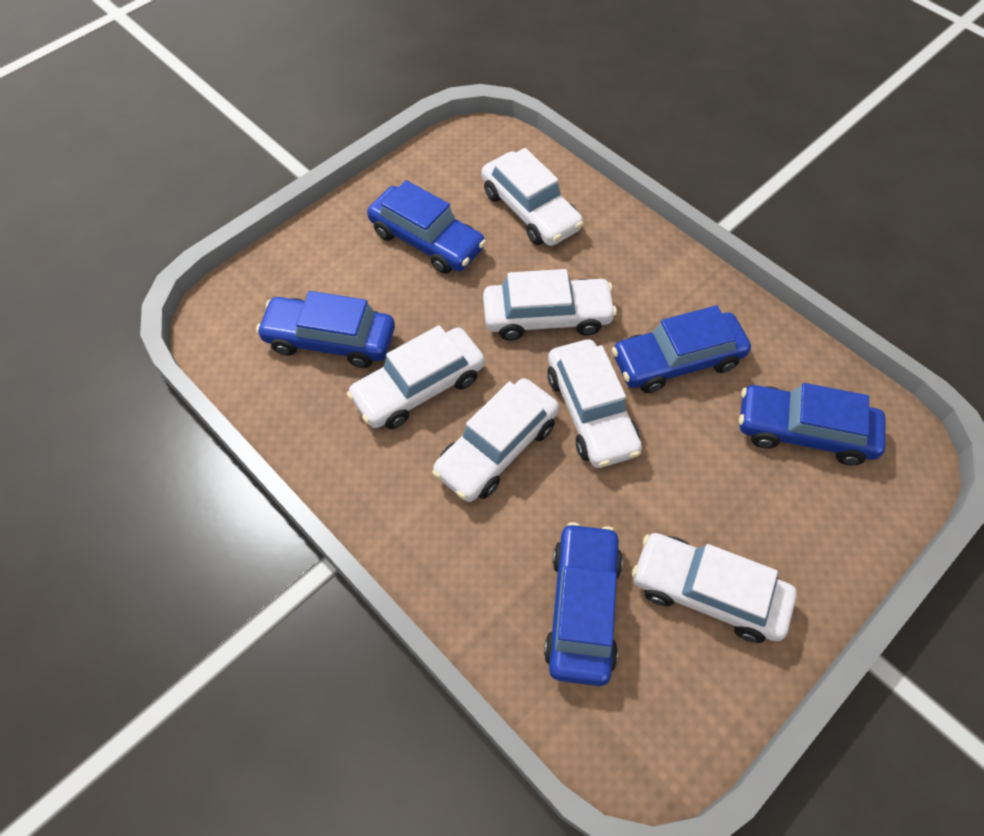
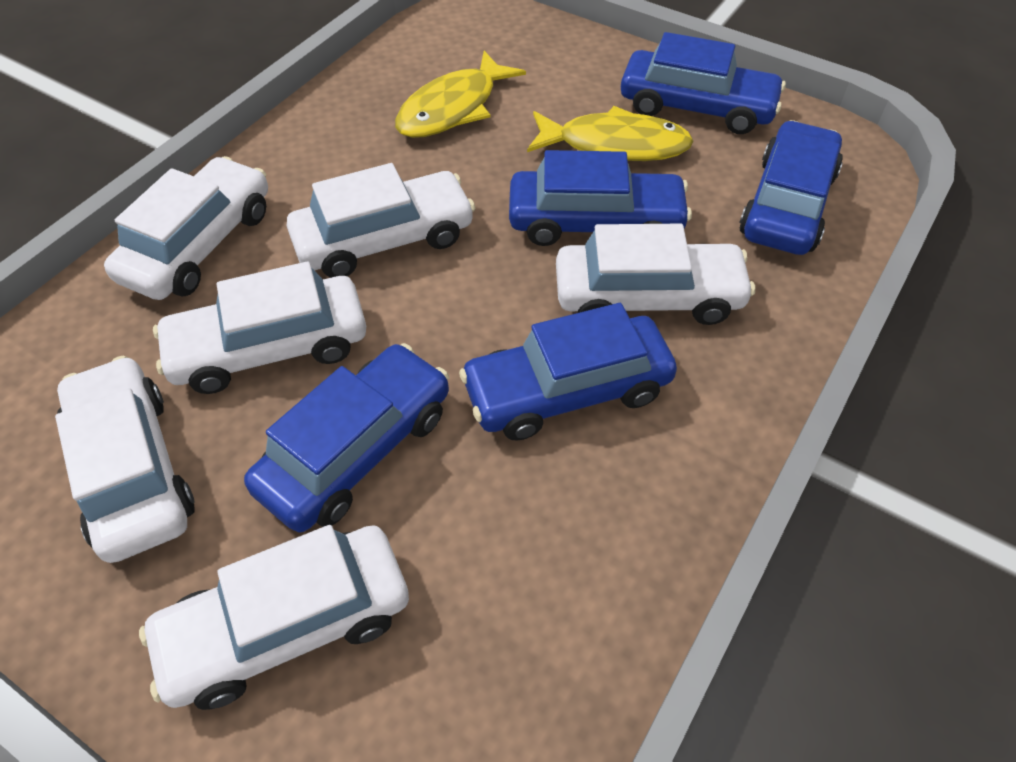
yellow fish: none = 0 -> [395,51,526,138] [527,106,694,161] = 2

